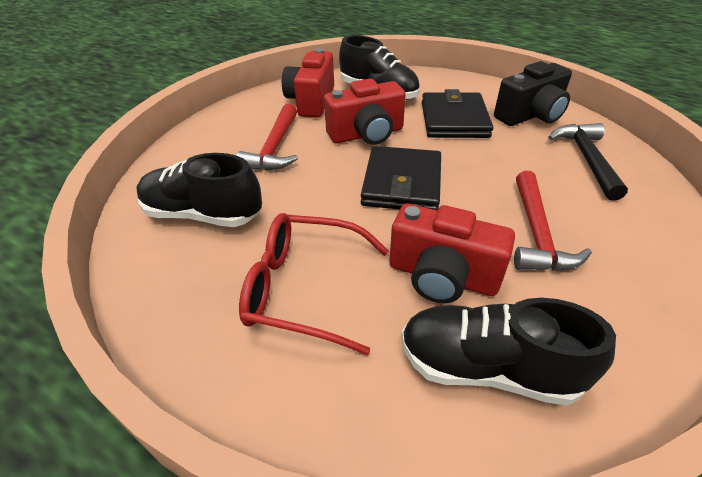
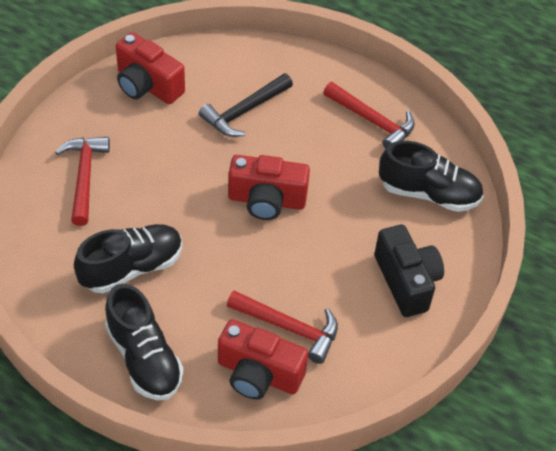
black wallet: [361,146,441,210] [422,89,493,138] = 2 -> none = 0
red glasses: [239,213,389,355] = 1 -> none = 0
red hammer: [236,104,298,171] [514,171,592,271] = 2 -> [55,137,110,226] [227,291,338,364] [323,82,415,149] = 3

